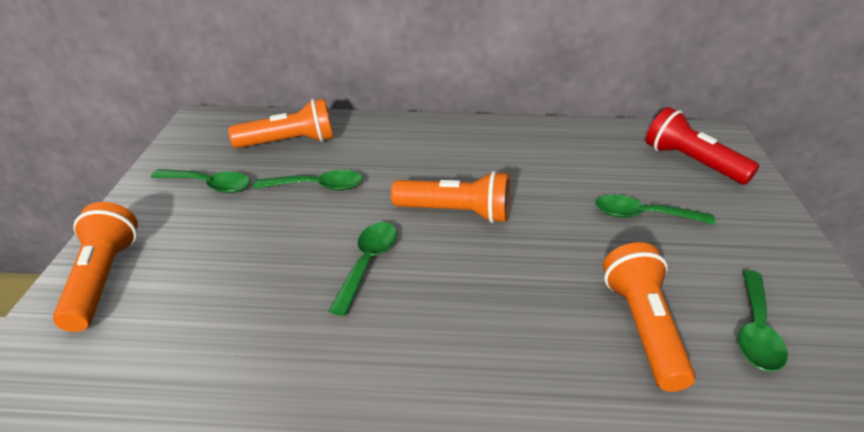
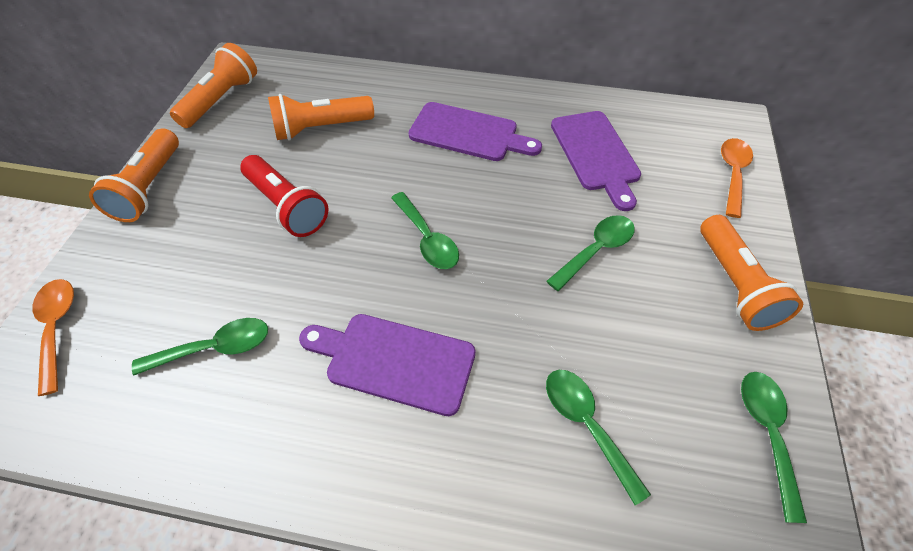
orange spoon: none = 0 -> [32,279,74,396] [721,138,753,218] = 2
purple cutting board: none = 0 -> [299,314,476,416] [409,102,542,161] [551,111,641,211] = 3

